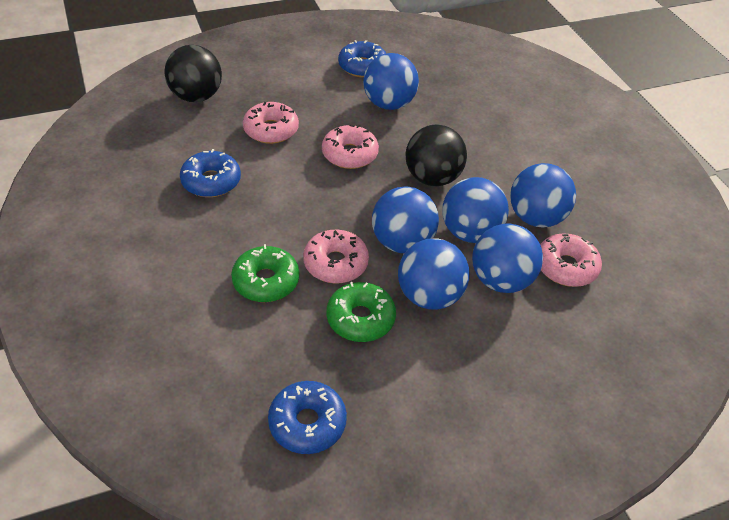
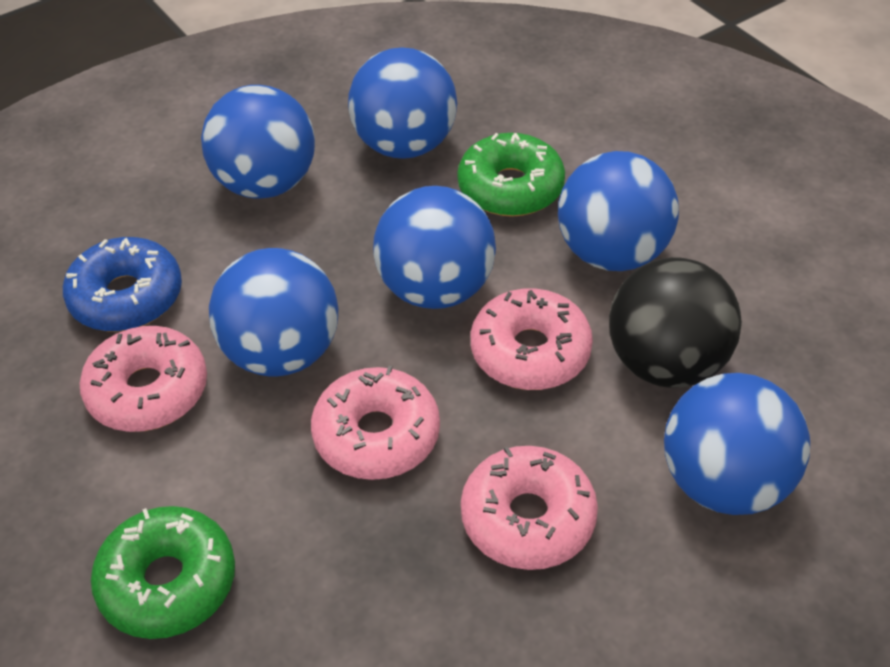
black ball: [164,45,222,102] [405,125,467,186] = 2 -> [609,257,742,388] = 1
blue donut: [180,149,241,197] [268,381,347,454] [338,40,386,78] = 3 -> [63,237,182,332] = 1

